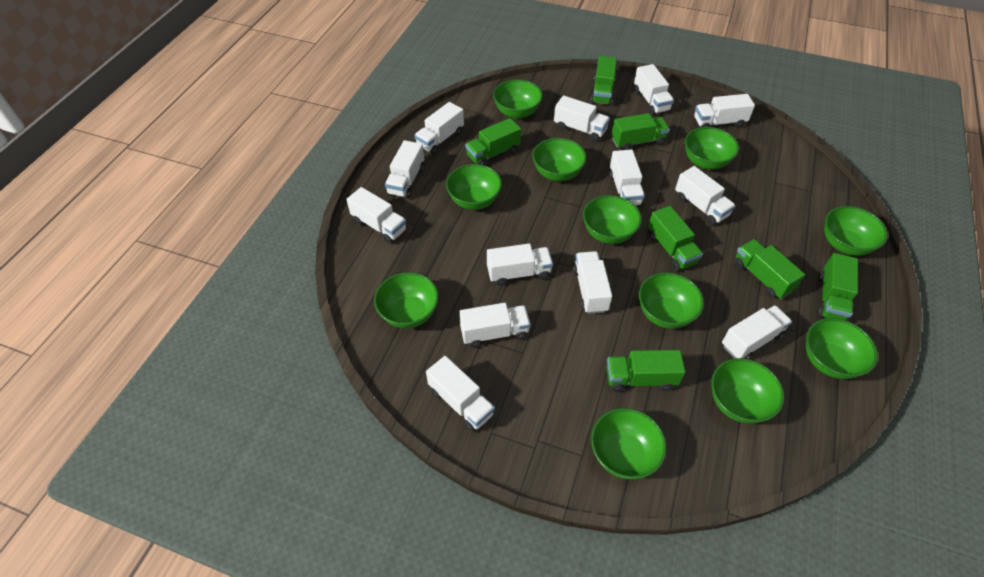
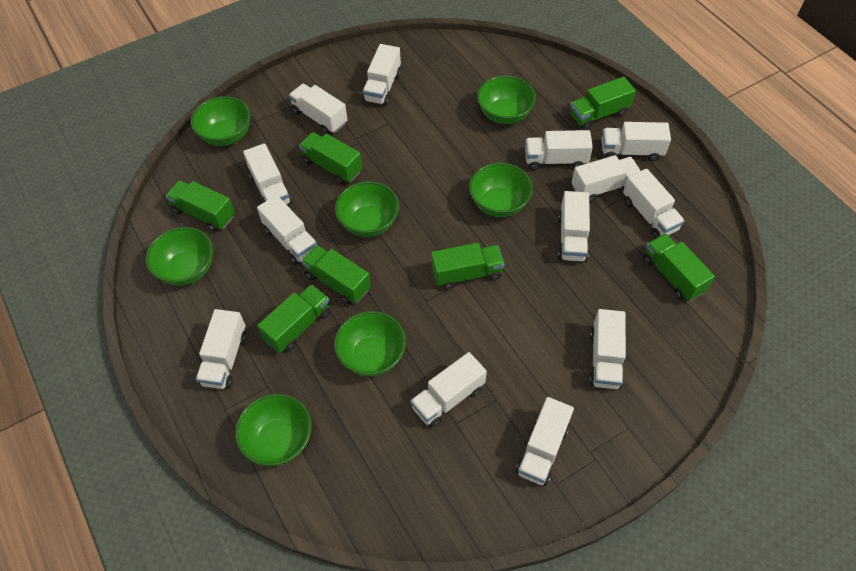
green bowl: [374,272,439,329] [446,164,502,210] [493,79,543,119] [532,138,587,181] [583,195,642,244] [591,408,667,479] [639,273,704,329] [685,127,739,169] [711,358,784,424] [806,318,878,379] [824,206,888,256] = 11 -> [146,227,213,286] [191,96,251,146] [235,394,312,466] [334,311,406,377] [335,181,399,237] [469,163,533,217] [477,75,536,124] = 7

